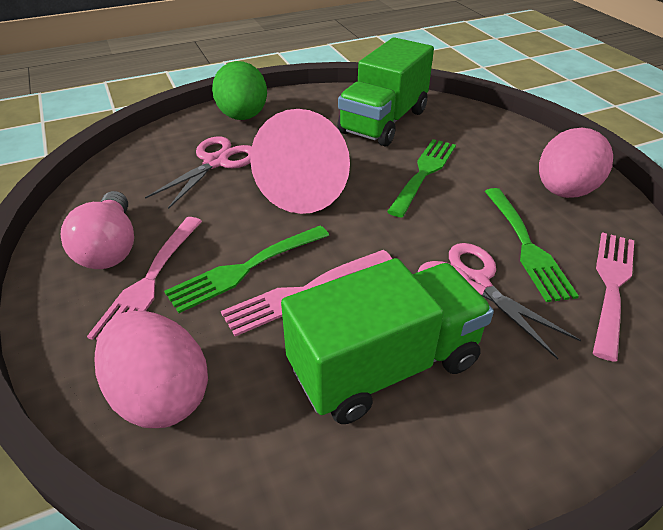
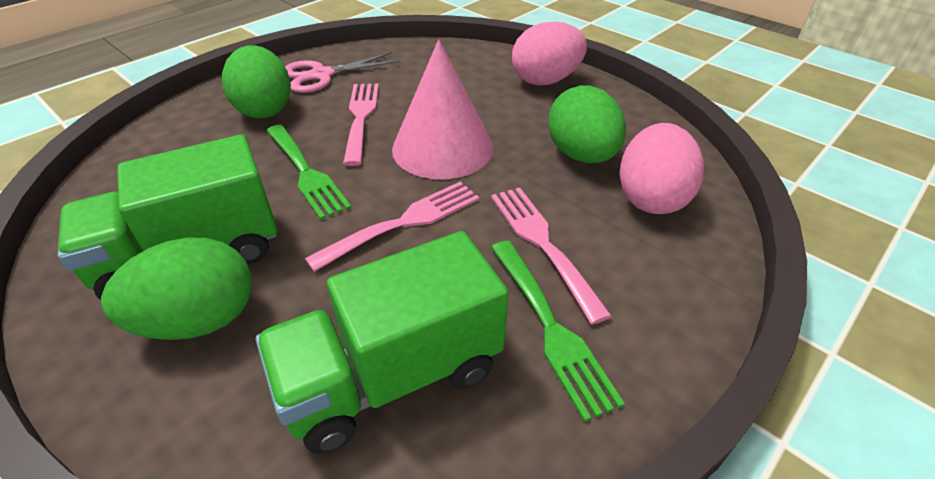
green egg: [212,61,267,120] = 1 -> [101,238,252,340] [222,45,291,118] [548,85,626,163] = 3
green fork: [164,226,329,313] [387,139,456,217] [485,188,579,302] = 3 -> [266,125,351,220] [491,241,625,422] = 2
pink light bulb: [60,191,134,269] = 1 -> none = 0
pink scissors: [145,136,252,209] [418,243,581,360] = 2 -> [285,52,400,93] = 1

